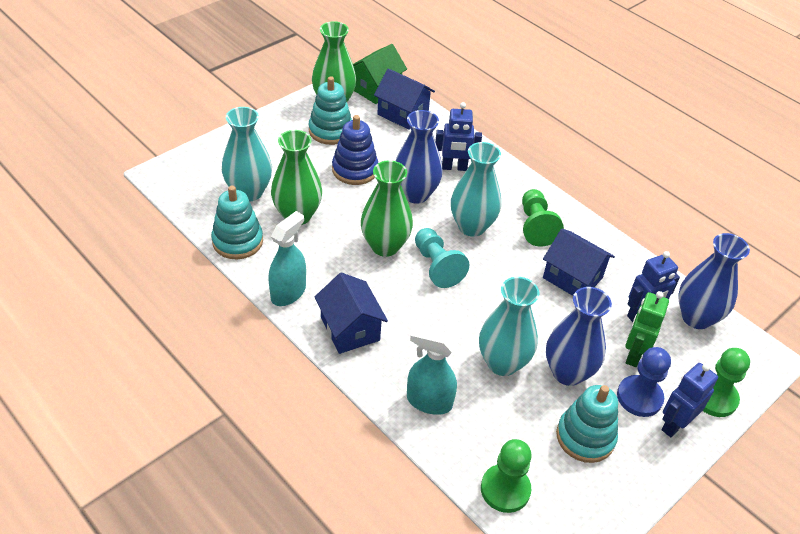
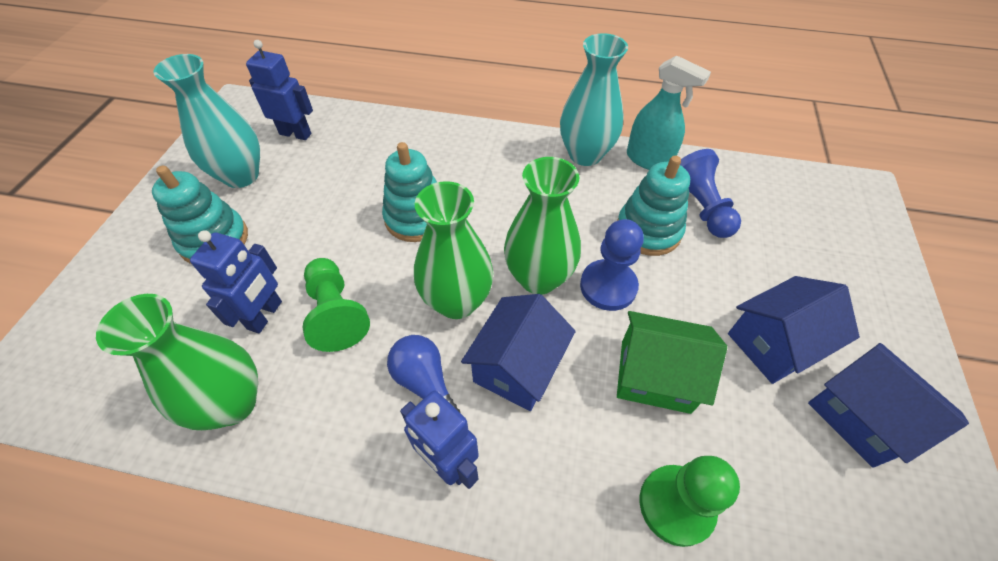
blue light bulb: none = 0 -> [387,335,460,412] = 1
blue pawn: [617,347,671,417] = 1 -> [580,219,644,311] [680,149,741,238] = 2
blue stacking toy: [332,115,378,185] = 1 -> none = 0
blue vase: [396,110,443,204] [546,287,612,386] [679,233,750,329] = 3 -> none = 0
green pawn: [481,439,532,513] [522,189,564,247] [703,348,750,417] = 3 -> [302,258,370,352] [640,456,740,547] = 2
green robot: [625,291,669,367] = 1 -> none = 0
turquoise pawn: [415,228,469,288] = 1 -> none = 0
turquoise spray bottle: [268,211,306,306] [407,328,457,415] = 2 -> [627,56,711,170] = 1
turquoise vase: [222,107,272,202] [451,142,501,237] [479,277,539,376] = 3 -> [153,54,260,188] [560,33,628,166] = 2

